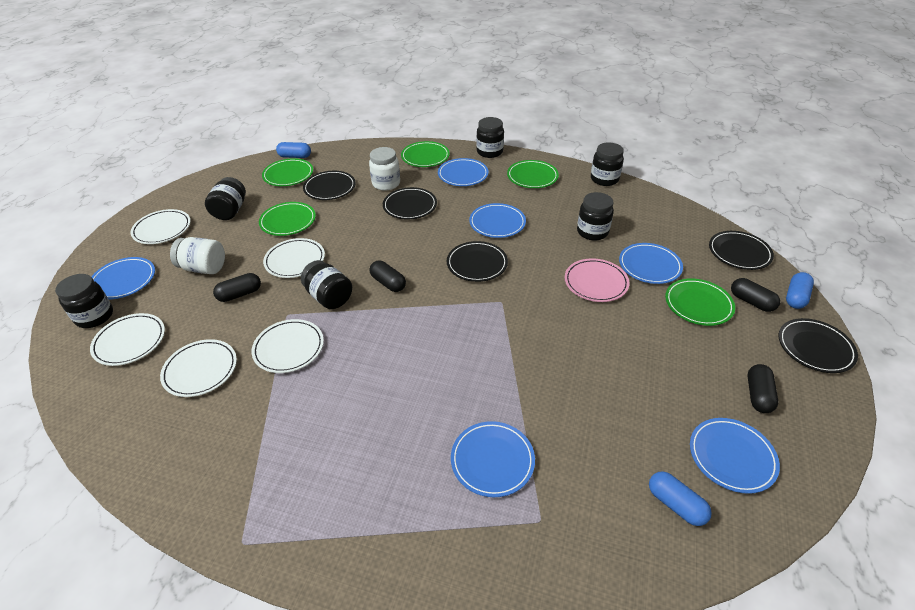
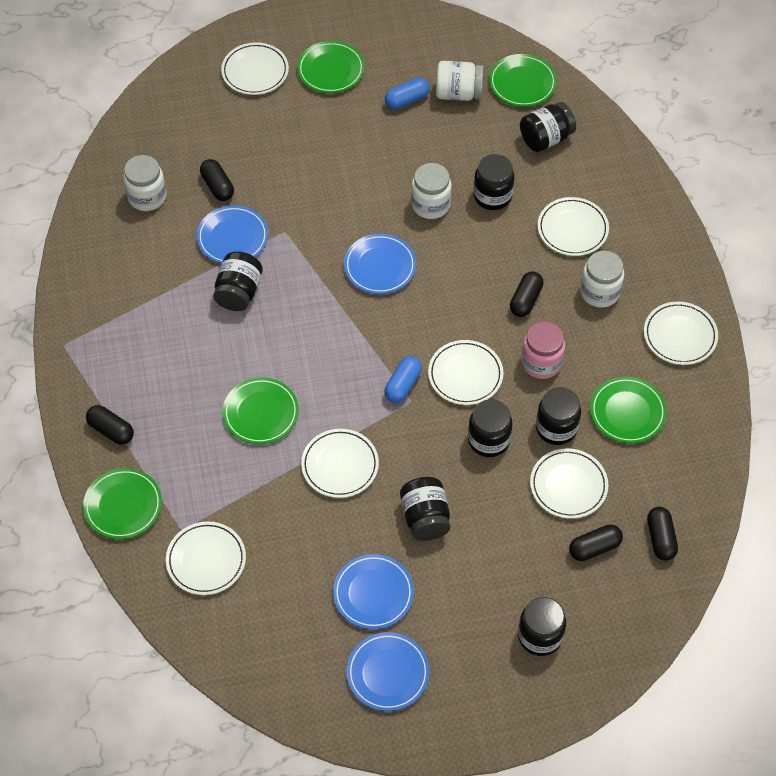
black capsule: [213,273,261,302] [369,261,406,292] [731,278,780,312] [748,364,778,413] = 4 -> [86,405,134,445] [200,159,234,201] [510,271,544,317] [569,524,623,561] [647,507,678,561] = 5
black jar: [55,274,113,328] [205,177,246,220] [301,260,352,309] [476,117,504,158] [577,192,614,240] [591,142,624,186] = 6 -> [213,251,263,311] [400,477,450,541] [468,399,512,457] [474,154,514,210] [518,597,566,656] [520,102,576,152] [536,387,581,445] = 7
black plate: [303,171,356,200] [383,187,437,219] [447,241,508,282] [709,231,774,270] [779,318,858,373] = 5 -> none = 0
blue capsule: [276,142,311,158] [649,471,712,526] [786,272,814,309] = 3 -> [384,356,422,403] [385,78,430,109] = 2
blue plate: [91,257,155,299] [438,158,489,186] [451,421,535,497] [469,203,526,238] [619,243,683,284] [690,418,780,494] = 6 -> [197,205,268,264] [333,554,414,629] [344,234,416,294] [347,632,429,711] = 4
pink jar: none = 0 -> [521,321,565,379] = 1
pink plate: [565,258,629,302] = 1 -> none = 0
white jar: [170,237,225,274] [369,147,400,191] = 2 -> [123,155,166,211] [411,163,452,219] [436,61,484,101] [580,251,624,308] = 4
white plate: [90,313,165,366] [131,209,191,244] [160,339,237,397] [251,319,324,373] [263,238,325,278] = 5 -> [166,521,246,595] [221,42,289,95] [301,429,379,498] [428,340,503,405] [530,449,608,519] [538,197,609,256] [644,302,718,365] = 7

